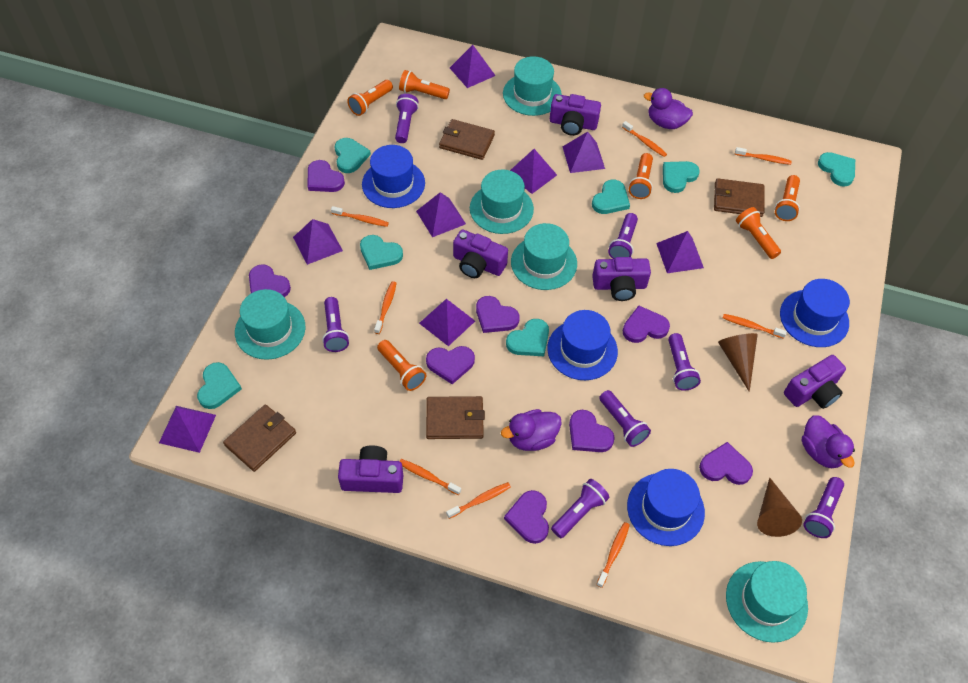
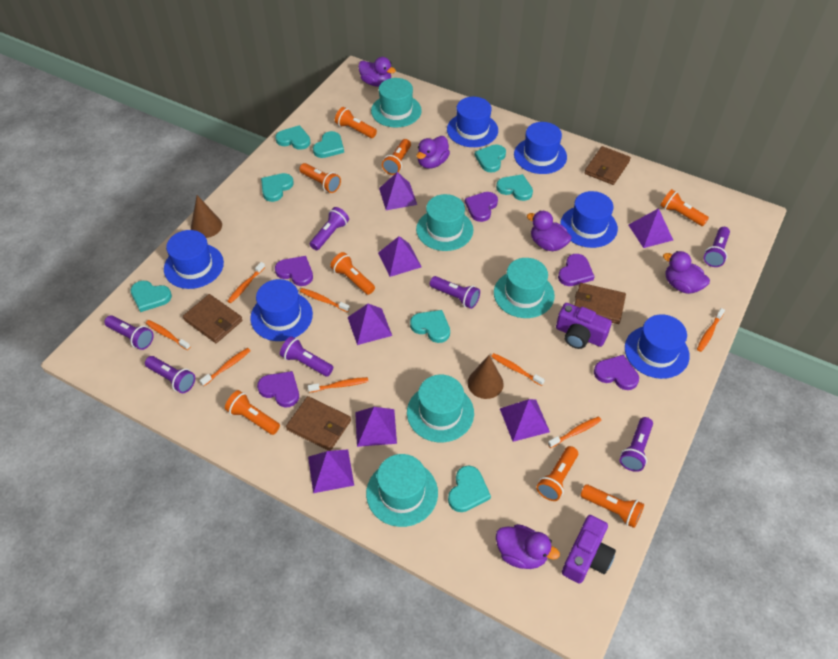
blue hat: [362,145,425,208] [547,310,618,380] [627,469,705,546] [780,279,850,347] = 4 -> [164,230,224,289] [250,279,313,341] [447,97,498,147] [514,122,567,174] [560,191,618,248] [625,314,690,379] = 6
orange flashlight: [347,80,393,116] [377,340,426,391] [399,70,450,99] [629,153,653,199] [736,207,781,259] [775,175,800,221] = 6 -> [225,390,280,435] [299,163,341,193] [330,252,375,295] [335,107,377,138] [382,139,411,175] [536,446,578,501] [580,484,644,528] [660,189,709,226] = 8
purple camera: [338,445,403,493] [453,229,508,278] [550,94,601,136] [592,257,651,301] [784,355,846,409] = 5 -> [556,303,612,349] [562,515,616,584] = 2
purple duck: [501,409,562,451] [644,88,693,129] [802,416,855,468] = 3 -> [358,57,396,87] [416,136,450,169] [496,524,560,569] [527,211,572,251] [663,251,710,294] = 5
purple heart: [249,264,291,297] [308,160,345,192] [426,346,475,384] [476,296,520,333] [504,490,549,544] [569,410,615,452] [623,305,670,343] [699,442,753,485] = 8 -> [257,371,299,407] [275,256,313,286] [465,192,498,222] [558,254,595,286] [594,355,639,390] = 5
purple pyramid: [159,406,216,453] [293,219,343,265] [416,192,466,237] [419,299,475,346] [450,45,496,88] [510,149,557,194] [563,132,605,173] [656,231,704,273] = 8 -> [308,449,354,493] [348,304,392,345] [355,407,397,447] [378,236,422,277] [379,172,417,210] [500,399,550,442] [629,208,673,248] = 7
turquoise heart: [197,362,242,409] [335,138,371,173] [360,235,403,270] [506,319,549,356] [592,180,630,214] [663,161,700,193] [818,152,855,187] = 7 -> [131,281,172,312] [261,173,294,202] [275,125,311,150] [313,131,344,158] [410,310,450,343] [448,466,491,512] [474,145,506,173] [496,174,533,201] = 8

